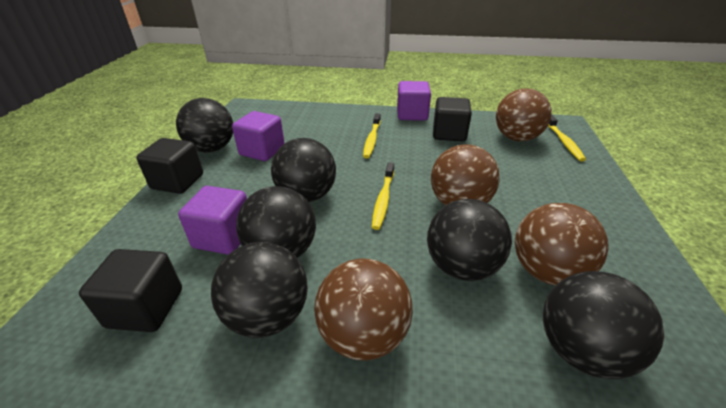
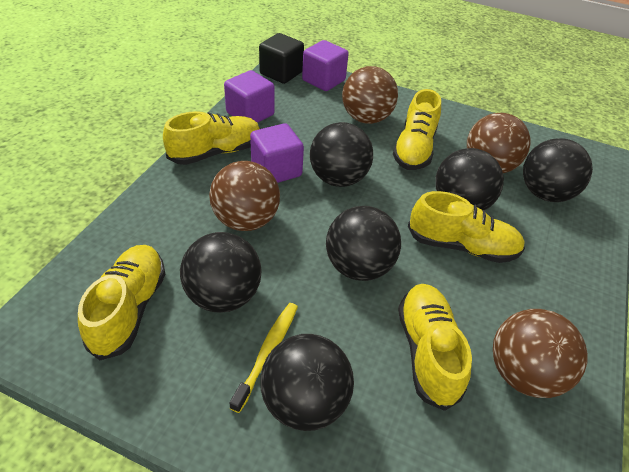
black cube: [79,249,182,332] [136,138,203,194] [433,97,472,142] = 3 -> [259,33,304,84] = 1
yellow shoe: none = 0 -> [78,245,165,360] [163,111,260,165] [393,89,441,170] [398,284,472,411] [408,191,525,263] = 5
yellow toothbrush: [363,113,381,158] [372,163,394,230] [548,115,586,161] = 3 -> [229,303,298,413] = 1

